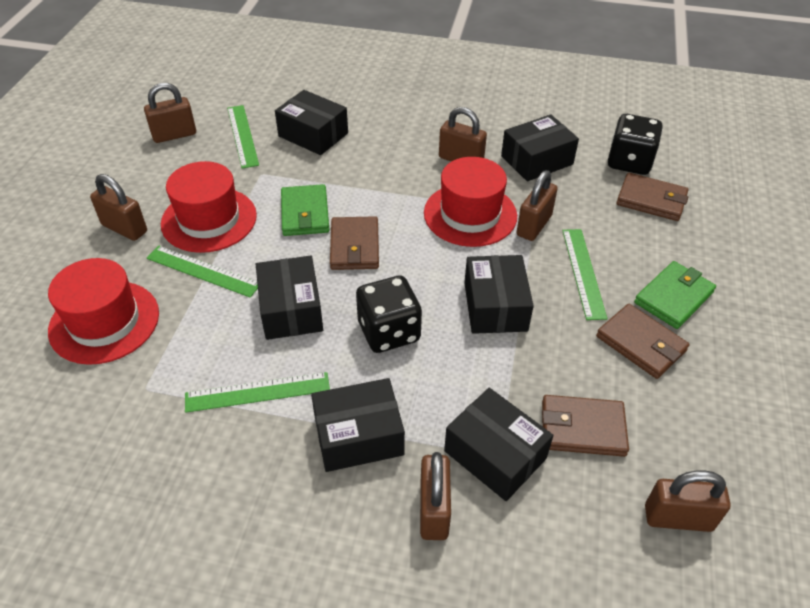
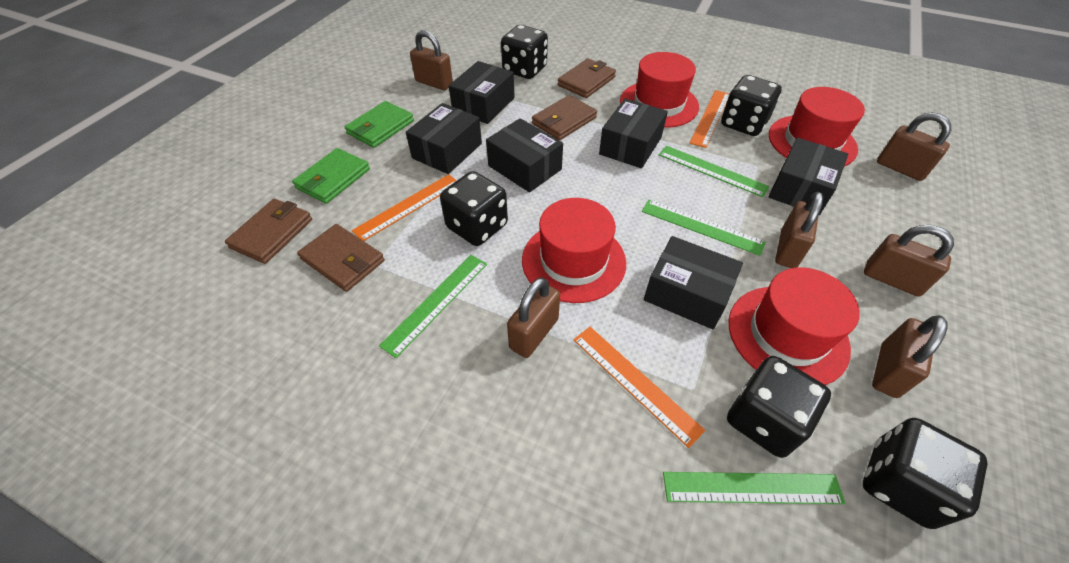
black dice: [356,275,422,353] [608,114,663,175] = 2 -> [440,171,508,246] [501,25,548,79] [721,75,782,136] [727,356,831,458] [863,418,988,529] = 5
orange ruler: none = 0 -> [352,174,457,241] [573,327,705,448] [690,90,729,148] = 3
red hat: [48,258,159,365] [161,161,257,253] [424,157,517,247] = 3 -> [522,198,626,303] [620,52,699,128] [729,268,860,385] [769,87,865,167] = 4

